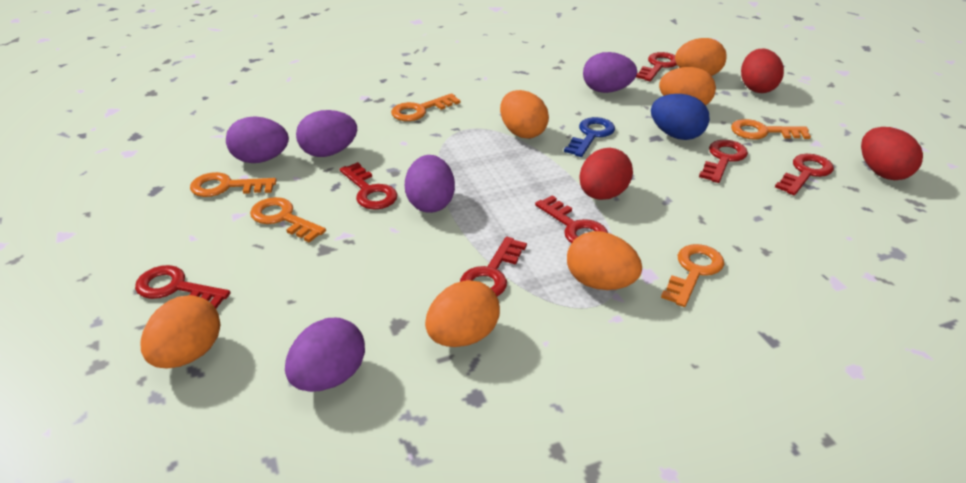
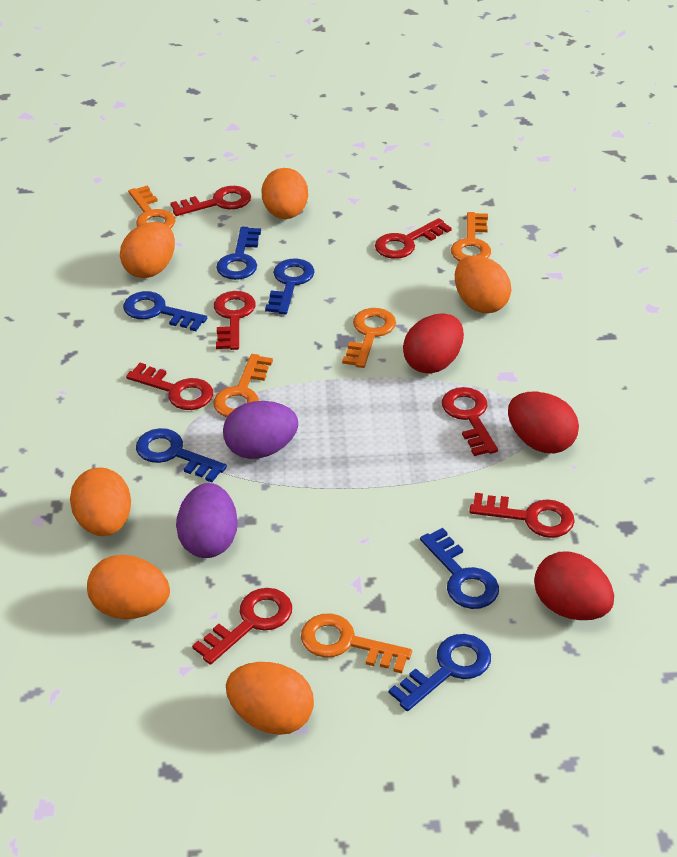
blue egg: [651,94,710,140] = 1 -> none = 0
blue key: [564,117,615,157] = 1 -> [123,291,207,331] [136,428,227,482] [216,227,261,280] [265,259,315,314] [389,634,491,711] [420,528,499,609] = 6
purple egg: [226,116,289,163] [285,318,365,392] [296,110,357,157] [405,155,455,213] [583,52,637,93] = 5 -> [176,483,238,558] [223,401,298,459] = 2

